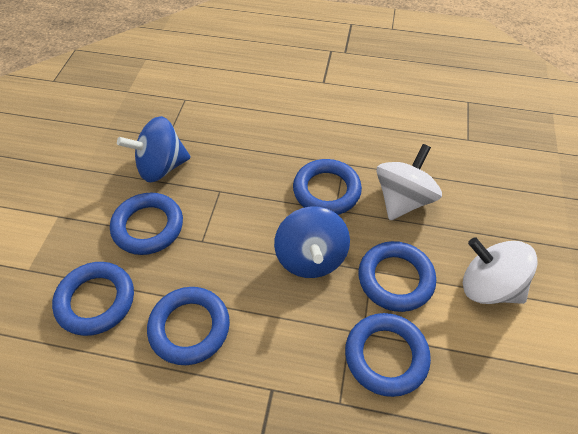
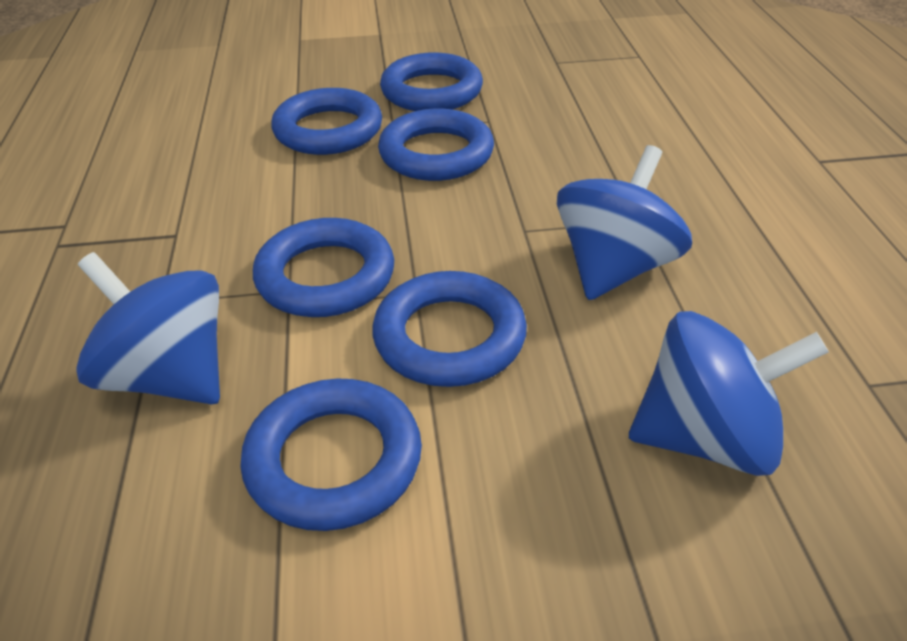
blue spinning top: [117,116,191,182] [274,206,350,278] = 2 -> [76,252,220,405] [557,145,692,300] [629,311,829,476] = 3
white spinning top: [376,144,442,220] [463,237,538,304] = 2 -> none = 0

